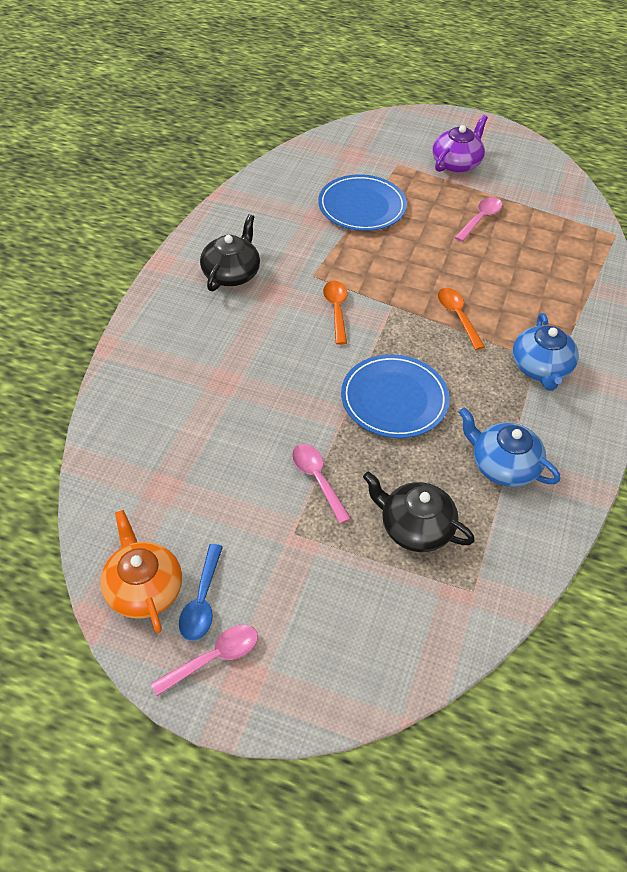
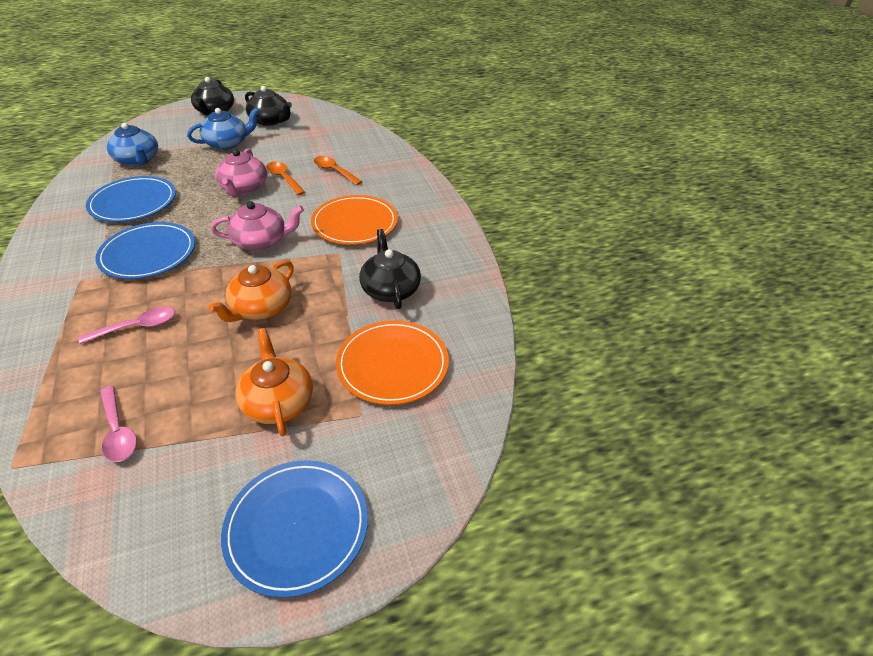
black teapot: [200,214,260,291] [363,471,475,552] = 2 -> [191,77,234,116] [245,86,292,126] [359,229,421,309] = 3
blue plate: [318,174,407,231] [341,354,449,438] = 2 -> [86,176,176,222] [95,222,195,279] [221,460,368,598] = 3
blue spoon: [179,544,223,641] = 1 -> none = 0
orange plate: none = 0 -> [311,195,398,245] [336,320,449,405] = 2
orange teapot: [100,510,182,633] = 1 -> [208,260,294,322] [235,328,313,436] = 2
pink spoon: [151,625,258,696] [292,444,351,524] [454,197,502,242] = 3 -> [79,307,175,344] [100,386,137,462] = 2
pink teapot: none = 0 -> [211,201,304,251] [215,149,267,196] = 2
purple teapot: [432,115,488,173] = 1 -> none = 0

